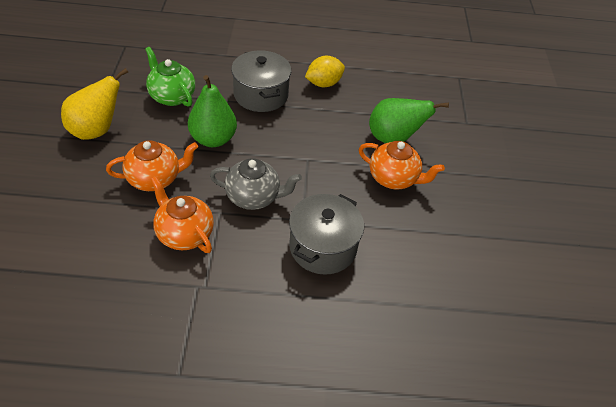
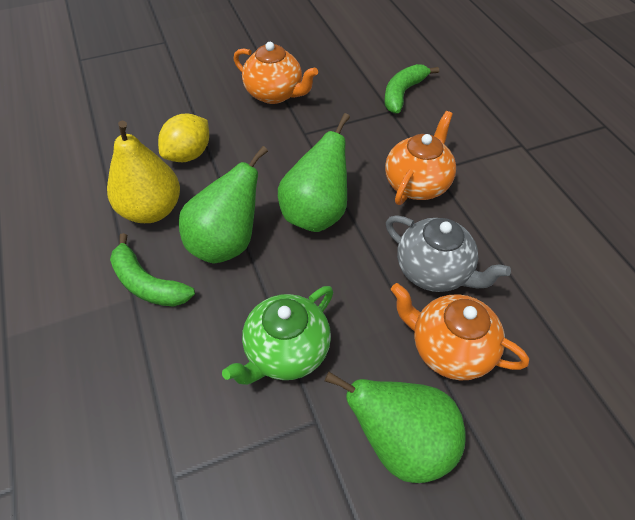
green banana: none = 0 -> [110,233,195,307] [384,64,439,113] = 2
green pear: [188,75,237,147] [369,98,449,143] = 2 -> [179,146,268,263] [278,113,350,232] [325,372,466,483] = 3
grey pot: [231,50,291,112] [289,194,364,275] = 2 -> none = 0

